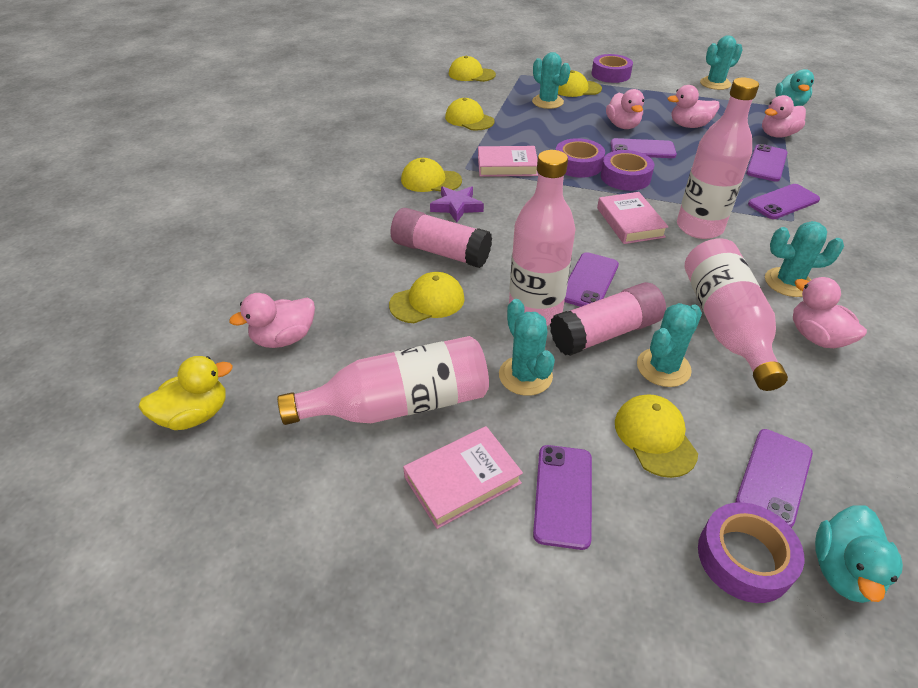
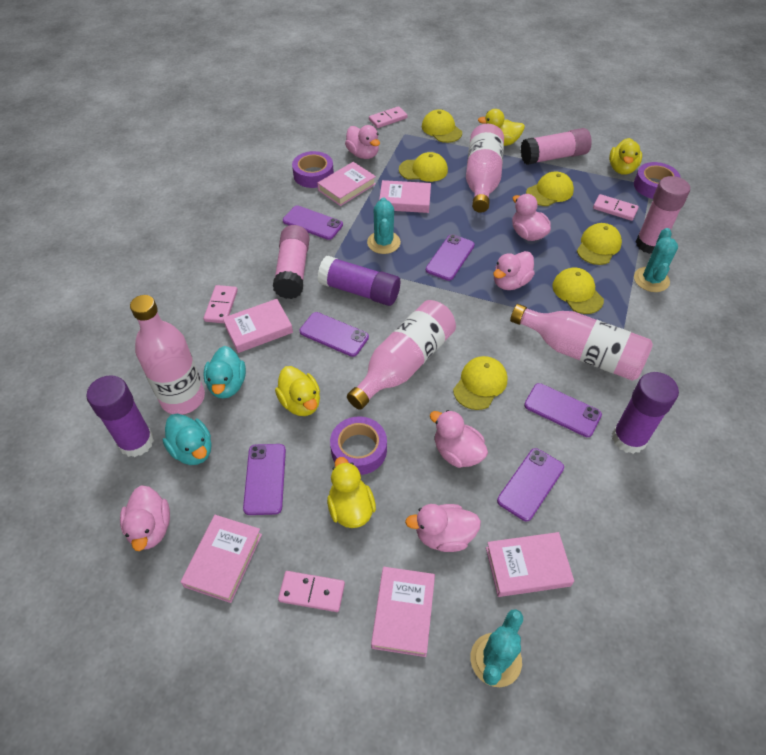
pink book: [403,426,523,529] [478,146,538,177] [597,192,669,244] = 3 -> [181,515,262,603] [223,299,293,353] [317,162,376,206] [371,567,435,657] [379,180,431,213] [486,532,574,597] = 6
pink domino: none = 0 -> [204,285,238,324] [278,571,345,612] [369,106,408,128] [593,194,639,221] = 4
pink duck: [229,293,315,348] [606,89,644,129] [668,85,720,128] [762,95,806,138] [793,277,867,348] = 5 -> [120,485,170,551] [345,125,380,159] [405,504,481,552] [430,410,488,468] [493,251,535,290] [512,194,551,241] = 6
pink glue stick: [390,208,492,268] [550,282,666,356] = 2 -> [273,225,310,299] [521,128,592,165] [636,176,690,254] = 3
purple glue stick: none = 0 -> [87,375,154,457] [317,256,400,306] [612,372,679,454] = 3
purple star: [430,186,484,223] = 1 -> none = 0
purple tape: [556,138,605,178] [592,54,633,83] [601,150,654,191] [698,502,804,603] = 4 -> [292,151,334,188] [330,416,387,475] [634,162,681,199] = 3
turquoise cactus: [499,299,555,396] [532,52,571,109] [637,303,702,387] [700,35,743,90] [765,221,844,297] = 5 -> [367,197,401,254] [470,609,523,687] [634,228,678,292] = 3
yellow duck: [138,356,233,430] = 1 -> [275,366,320,416] [327,457,376,528] [478,109,525,146] [609,138,642,175] = 4

